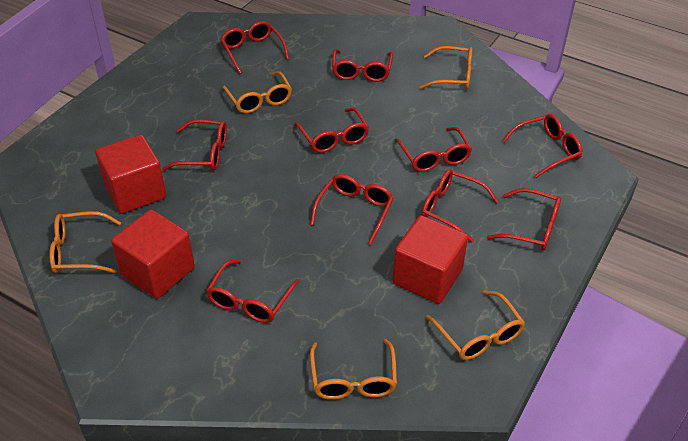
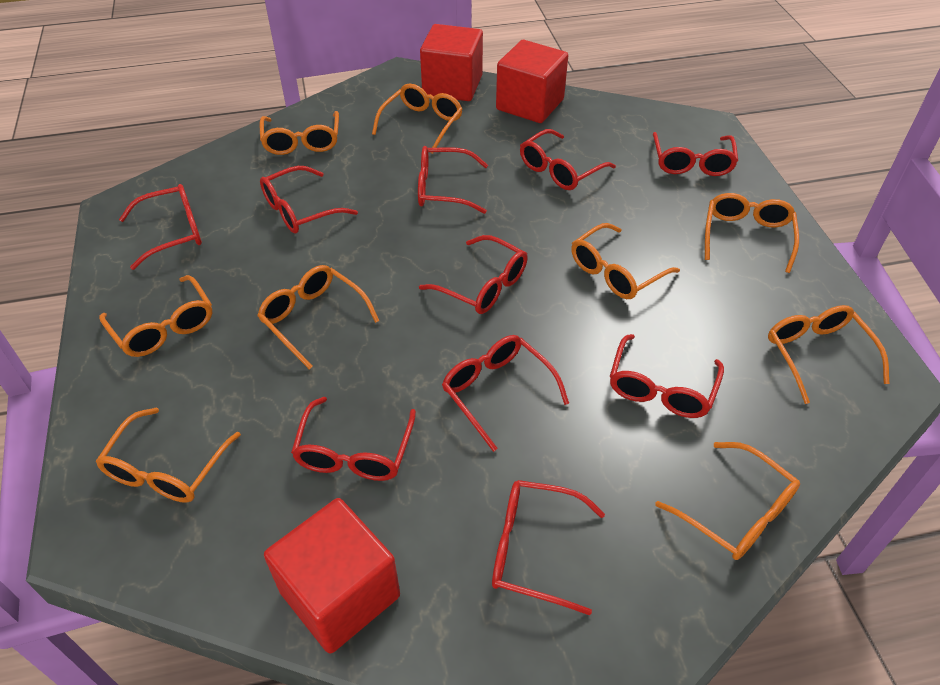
orange glasses: [49,211,121,273] [222,71,292,113] [310,339,397,400] [420,46,473,89] [426,290,525,360] = 5 -> [96,408,241,503] [99,275,212,357] [257,265,379,369] [260,111,339,155] [372,84,463,154] [571,223,680,299] [655,442,800,560] [705,193,799,273] [768,305,889,404] = 9

